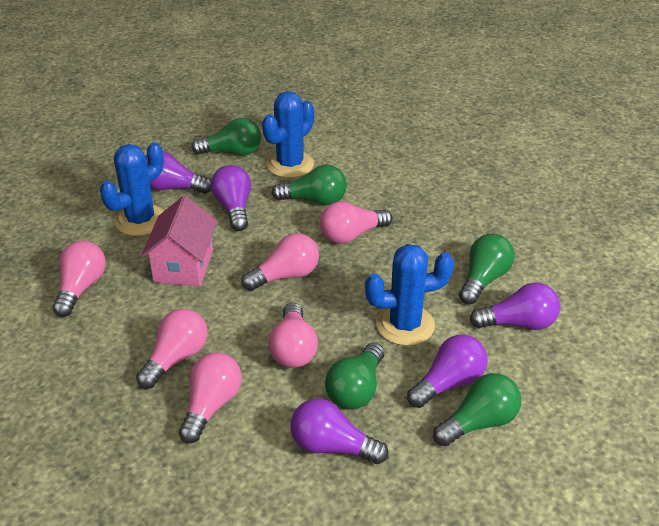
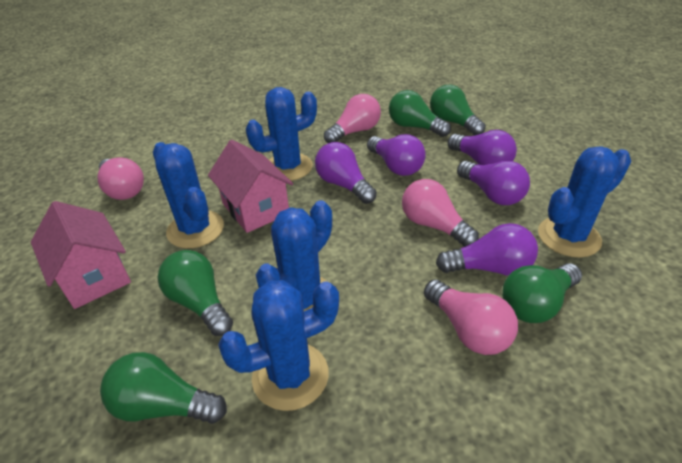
blue cactus: [100,142,164,236] [262,91,314,178] [365,244,454,346] = 3 -> [153,142,224,248] [218,280,339,411] [246,87,317,181] [256,201,332,311] [538,146,631,257] = 5
pink house: [141,195,217,287] = 1 -> [31,201,131,309] [208,140,293,233] = 2
pink light bulb: [53,241,106,317] [136,308,207,389] [179,352,242,443] [241,233,319,291] [268,303,318,368] [320,201,392,244] = 6 -> [97,157,144,200] [324,94,381,143] [402,179,479,247] [424,279,518,355] = 4

